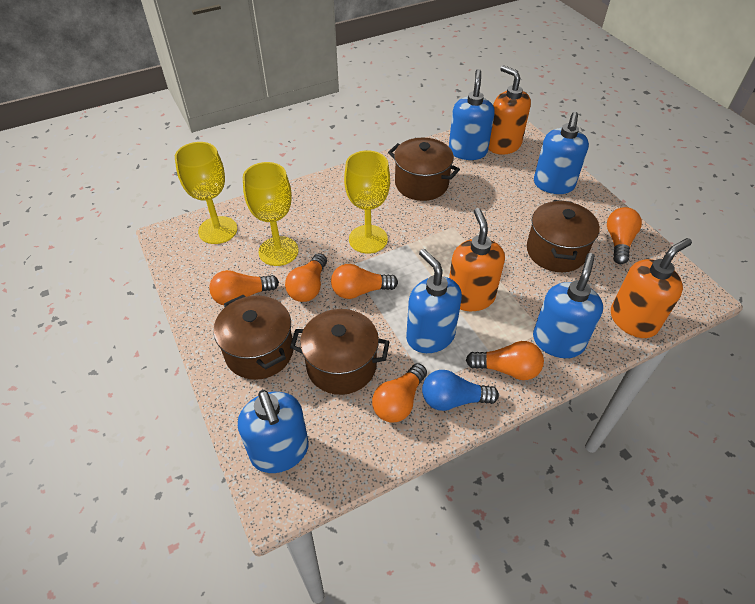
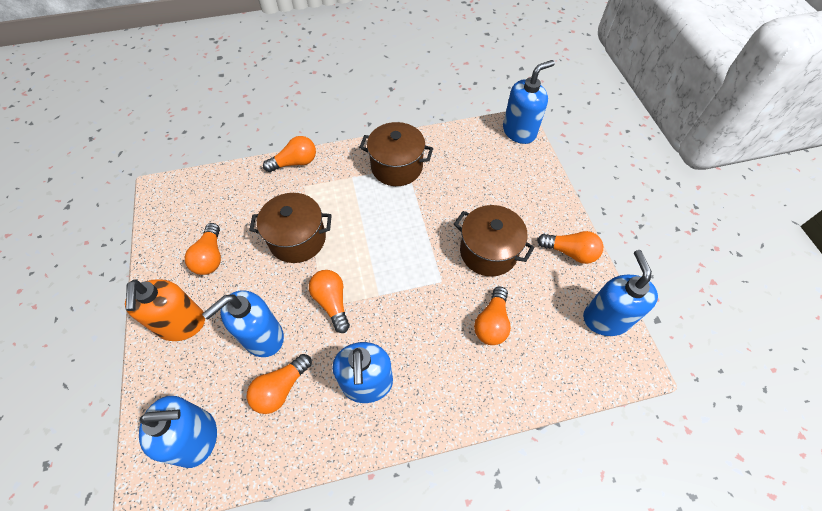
blue light bulb: [422,370,499,411] = 1 -> none = 0
brown pot: [213,295,293,380] [290,309,390,395] [388,137,460,201] [527,200,600,272] = 4 -> [249,193,332,263] [359,122,433,186] [454,205,535,277] = 3
orange soap dispenser: [449,208,505,311] [488,65,531,155] [611,238,692,338] = 3 -> [125,279,205,341] = 1
yellow goblet: [175,142,237,244] [243,162,299,266] [344,150,390,254] = 3 -> none = 0

